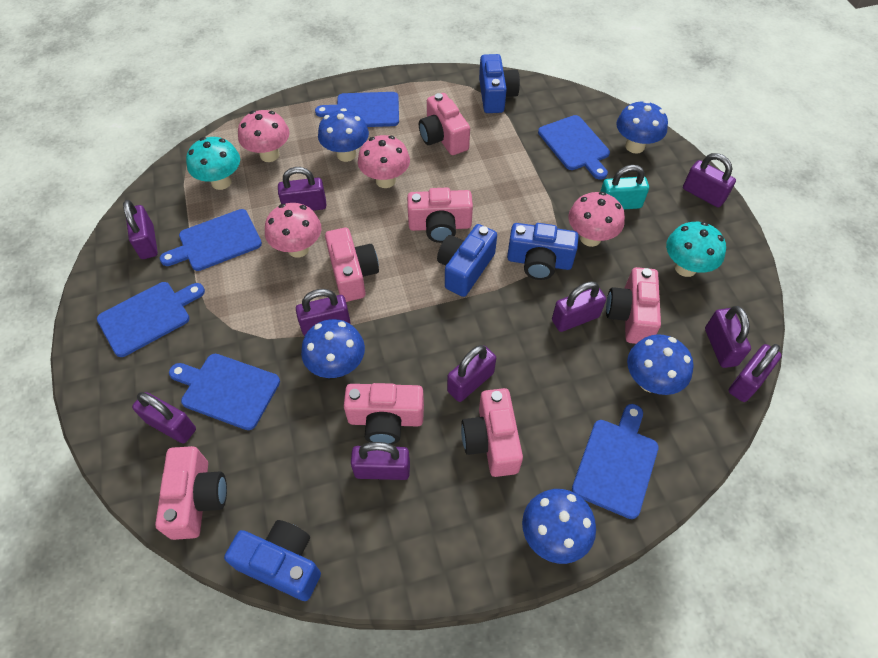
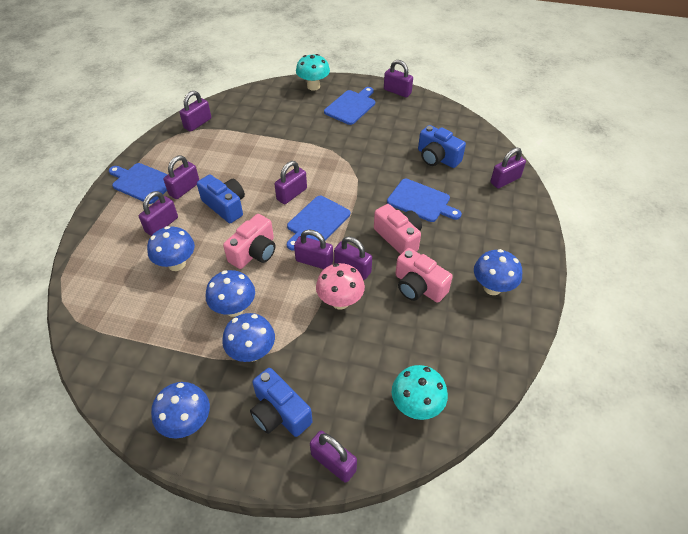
blue camera: [224,520,321,601] [437,224,497,297] [479,54,520,113] [507,223,579,280] = 4 -> [197,175,245,223] [250,368,313,437] [418,125,466,168] = 3
blue cutting board: [97,282,205,357] [160,209,262,271] [169,354,280,430] [315,92,399,127] [538,115,610,180] [572,404,659,519] = 6 -> [109,163,168,204] [287,196,350,250] [324,87,375,125] [387,179,462,222] = 4
pink camera: [155,446,227,540] [325,228,379,302] [344,383,424,444] [407,188,473,243] [419,93,470,155] [461,388,523,477] [606,267,661,344] = 7 -> [223,214,275,269] [374,204,422,254] [395,248,453,303] = 3
pink mushroom: [238,110,290,162] [265,203,321,258] [358,135,410,188] [568,192,625,247] = 4 -> [316,263,365,310] = 1
purple padlock: [123,200,158,259] [132,392,196,444] [278,167,326,211] [296,289,350,336] [351,442,410,480] [447,345,496,402] [552,281,606,332] [683,153,736,207] [705,306,751,368] [728,344,782,402] = 10 -> [139,191,178,236] [164,156,199,199] [179,91,211,132] [274,161,307,204] [294,229,333,269] [310,431,357,483] [334,236,372,280] [384,60,413,97] [490,147,526,189] = 9
turquoise padlock: [600,165,649,209] = 1 -> none = 0

